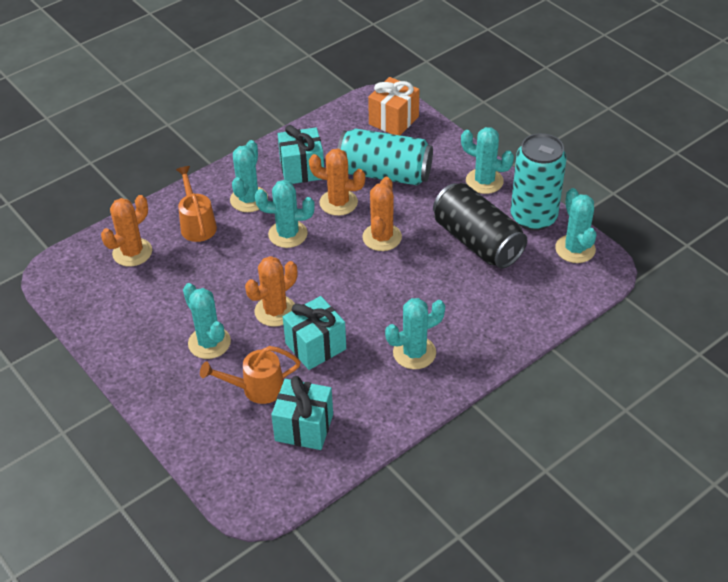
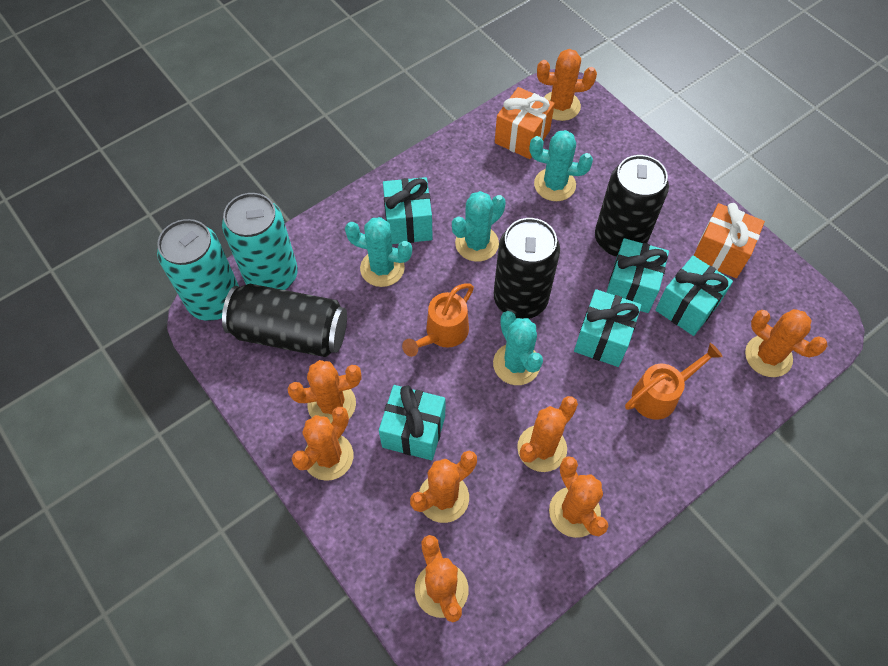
black can: [433,183,527,269] = 1 -> [222,284,347,357] [494,218,560,319] [595,155,669,257] = 3
orange cactus: [101,195,152,267] [245,256,297,327] [309,148,365,216] [362,177,402,251] = 4 -> [288,360,362,423] [292,407,353,481] [410,451,477,523] [415,535,469,622] [517,396,578,472] [537,49,597,121] [549,456,609,538] [745,309,828,377] = 8
orange gift: [368,77,419,135] = 1 -> [495,87,555,159] [694,203,765,278] = 2
turquoise cactus: [183,283,231,359] [230,140,268,212] [255,180,315,248] [385,298,445,369] [461,127,514,194] [555,188,596,263] = 6 -> [345,217,412,287] [452,191,506,262] [493,311,543,385] [530,130,593,201] = 4
turquoise gift: [271,376,333,450] [278,125,324,184] [283,296,346,370] = 3 -> [379,385,445,460] [383,177,433,244] [574,289,642,367] [606,238,669,313] [655,256,733,336] = 5

